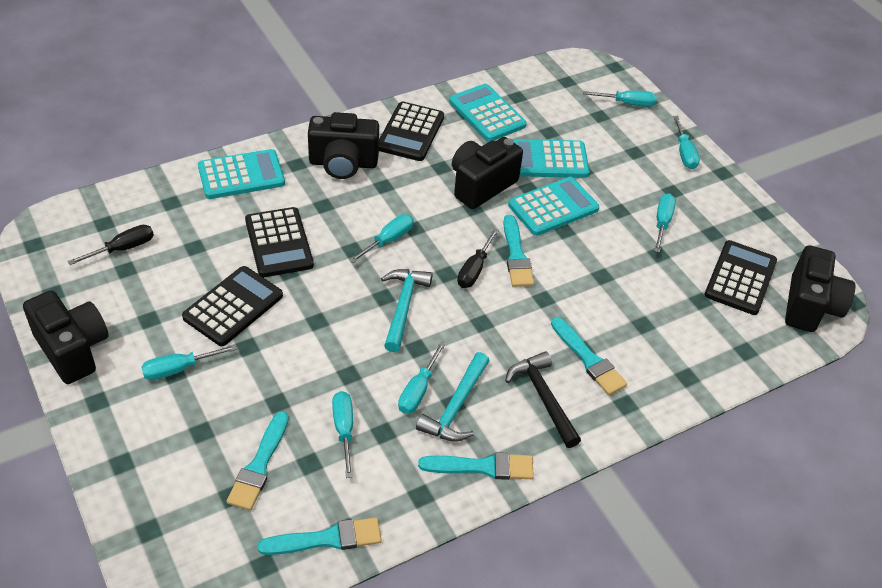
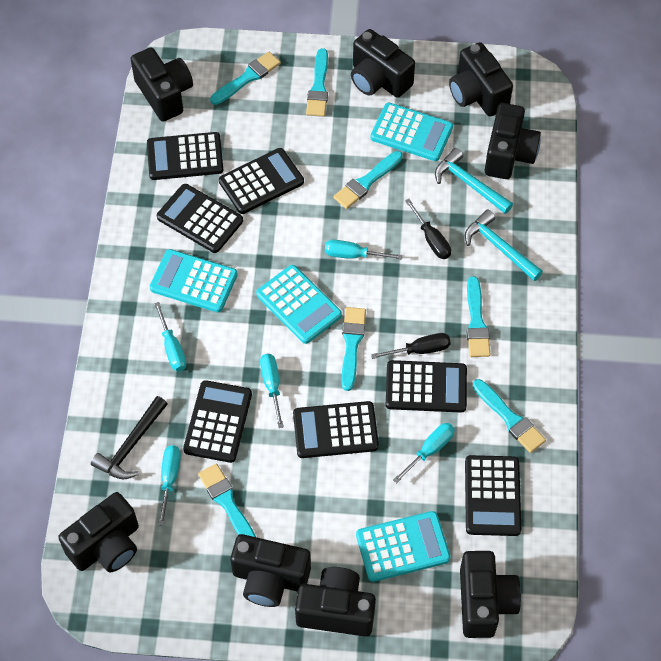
black calculator: [182,266,283,346] [245,207,314,277] [379,102,444,161] [704,240,777,315] = 4 -> [147,132,223,180] [157,184,243,253] [183,380,252,463] [219,148,304,214] [293,401,379,458] [386,360,467,413] [465,455,521,536] = 7
black camera: [23,290,108,384] [308,112,379,179] [452,137,523,209] [785,245,855,332] = 4 -> [58,492,139,572] [131,48,193,122] [230,534,311,607] [295,567,376,637] [351,29,415,98] [449,42,513,116] [460,551,521,638] [485,103,541,179] = 8
turquoise brush: [226,411,289,510] [257,517,381,555] [418,452,534,480] [503,215,534,287] [551,317,627,395] = 5 -> [198,463,256,537] [210,51,281,105] [306,48,328,116] [333,151,403,209] [342,307,366,391] [467,276,490,357] [473,379,546,453] = 7
turquoise screwdriver: [141,345,237,380] [332,391,353,478] [349,214,414,263] [398,341,446,414] [583,90,657,107] [654,193,676,253] [673,116,700,169] = 7 -> [154,302,186,371] [158,445,181,526] [260,354,284,428] [325,240,403,260] [393,423,455,484] = 5

